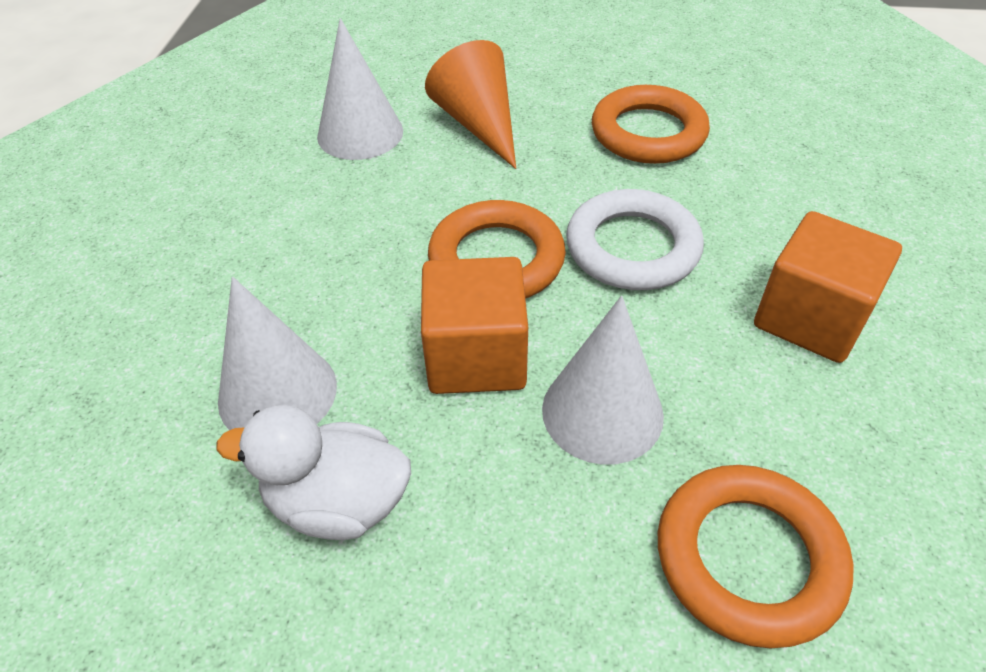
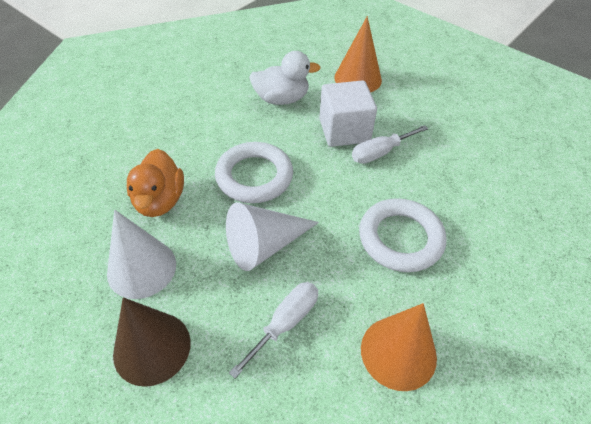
brown cone: none = 0 -> [113,297,191,387] = 1
orange cone: [425,40,516,169] = 1 -> [334,16,382,92] [361,303,437,391] = 2
orange cube: [421,257,528,394] [754,211,902,363] = 2 -> none = 0
orange duck: none = 0 -> [127,149,184,217] = 1
orange ring: [428,200,566,299] [592,85,710,164] [658,465,854,649] = 3 -> none = 0
white cone: [218,277,337,430] [317,18,403,160] [542,296,664,465] = 3 -> [107,210,176,299] [226,202,319,271] = 2
white cube: none = 0 -> [319,80,377,147] = 1
white ring: [566,189,704,290] = 1 -> [215,142,293,203] [359,198,446,272] = 2
white screwdriver: none = 0 -> [229,282,318,378] [352,125,428,164] = 2

